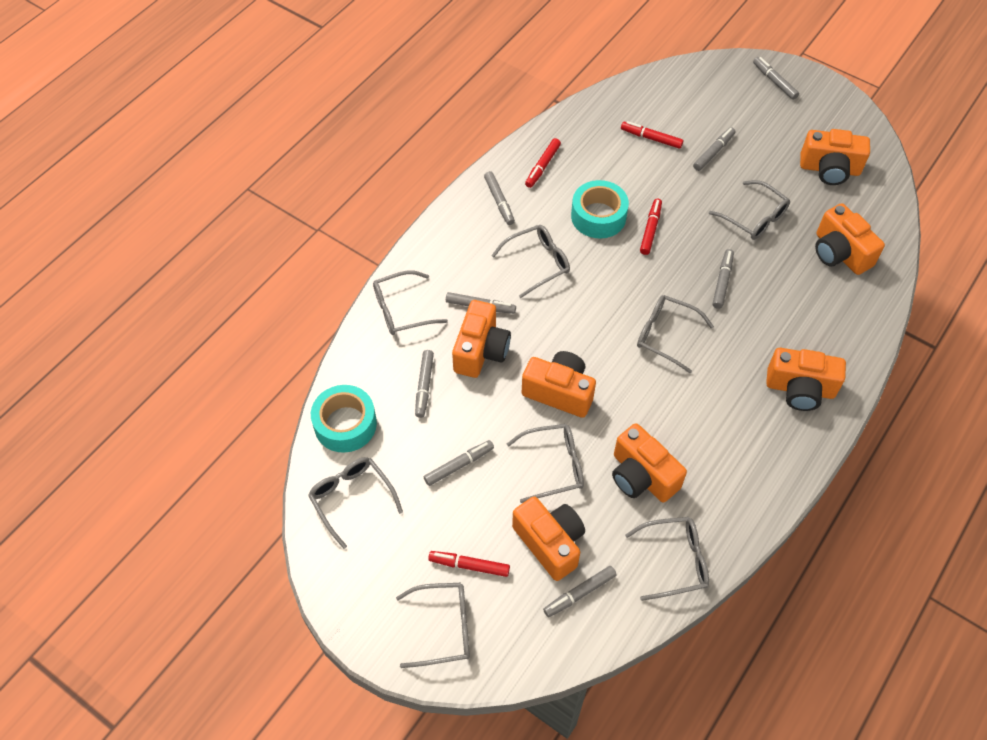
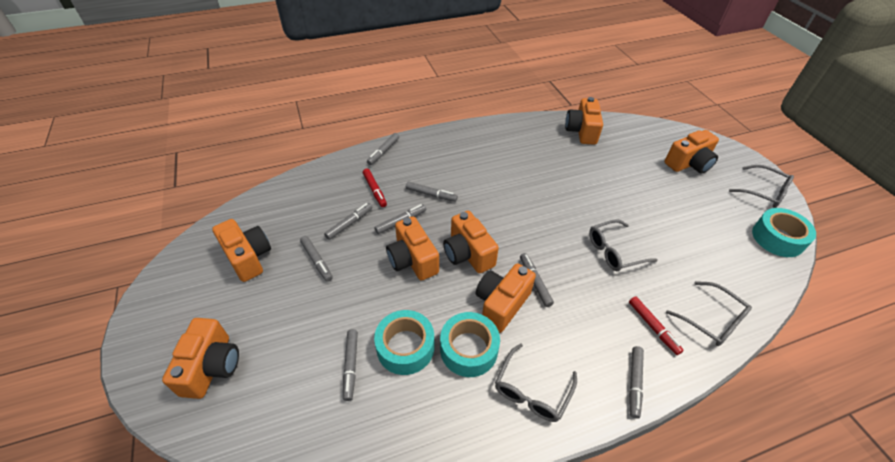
grey glasses: [308,457,403,549] [373,270,448,335] [396,583,470,668] [491,225,570,298] [507,424,584,503] [625,517,709,601] [637,295,714,373] [709,180,790,240] = 8 -> [495,344,577,422] [589,219,658,271] [666,281,752,346] [729,165,794,208] = 4
red marker: [428,551,510,577] [525,138,561,188] [621,121,683,149] [640,199,662,255] = 4 -> [363,169,387,207] [629,296,684,355] = 2
turquoise tape: [311,385,377,453] [571,180,629,238] = 2 -> [374,310,434,375] [440,312,500,377] [752,208,816,257] = 3

